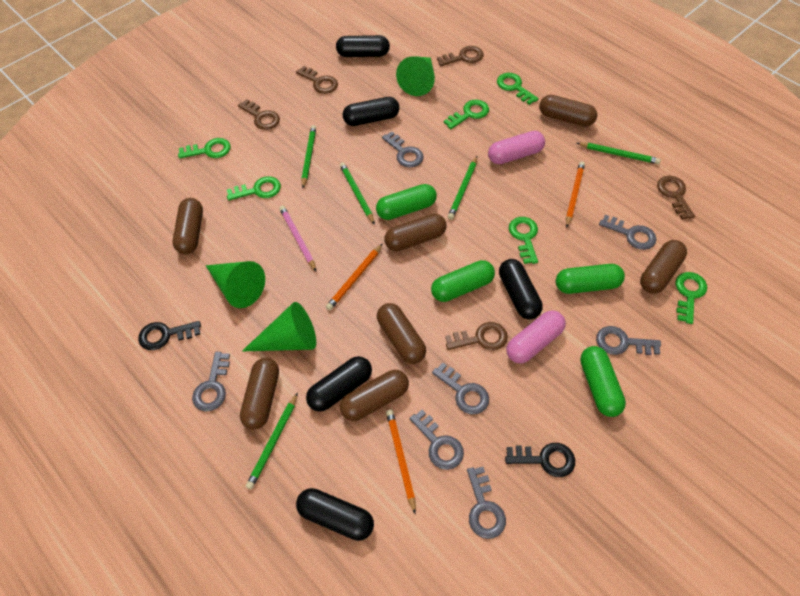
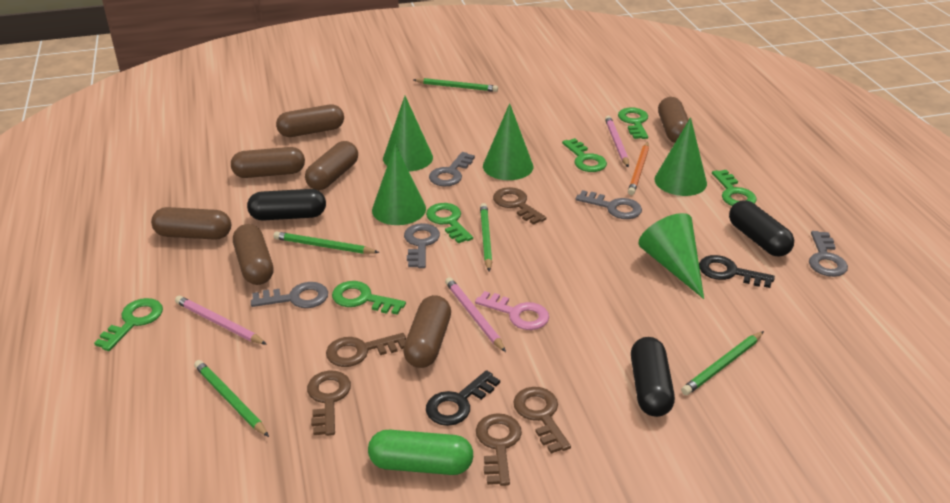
black capsule: [296,488,374,541] [306,356,372,412] [336,35,390,57] [343,97,399,126] [499,259,543,320] = 5 -> [247,189,326,221] [631,337,675,417] [729,200,794,257] = 3
green capsule: [376,184,437,220] [431,260,495,302] [556,264,625,294] [580,346,626,417] = 4 -> [368,430,473,475] = 1
green cone: [206,261,265,308] [242,302,316,351] [396,56,435,96] = 3 -> [372,144,426,225] [383,96,433,171] [483,103,533,180] [638,213,704,299] [654,117,707,196] = 5
grey key: [192,352,230,412] [382,131,424,168] [409,410,464,470] [432,362,489,414] [467,467,506,539] [596,326,661,355] [599,215,656,250] = 7 -> [251,282,328,308] [404,223,440,268] [429,152,475,186] [576,190,642,219] [809,231,848,277] = 5
orange pencil: [326,243,383,311] [386,410,416,514] [566,161,585,228] = 3 -> [628,142,649,195] = 1
pink capsule: [488,131,545,164] [507,310,566,363] = 2 -> none = 0
pink key: none = 0 -> [475,291,549,330] = 1
pink pencil: [279,206,316,271] = 1 -> [175,296,267,345] [445,277,506,352] [605,116,629,167] = 3

